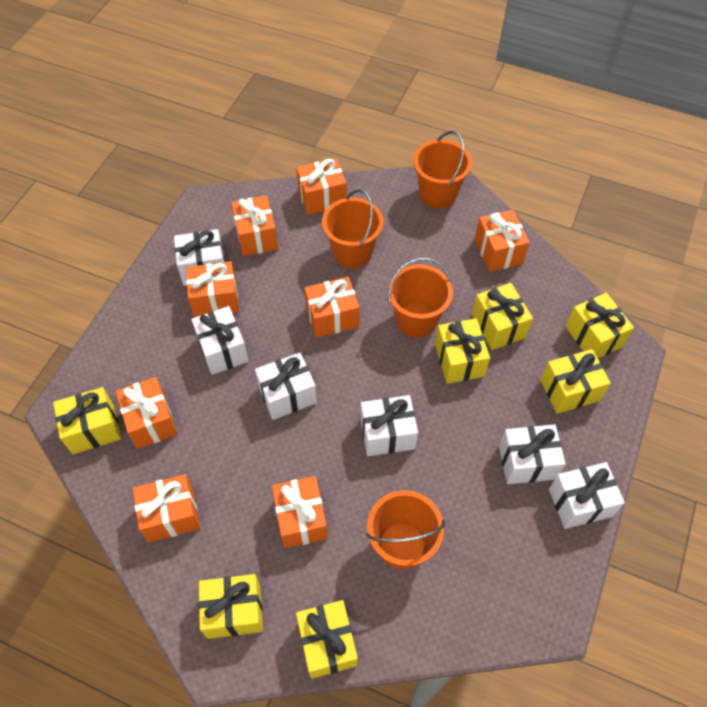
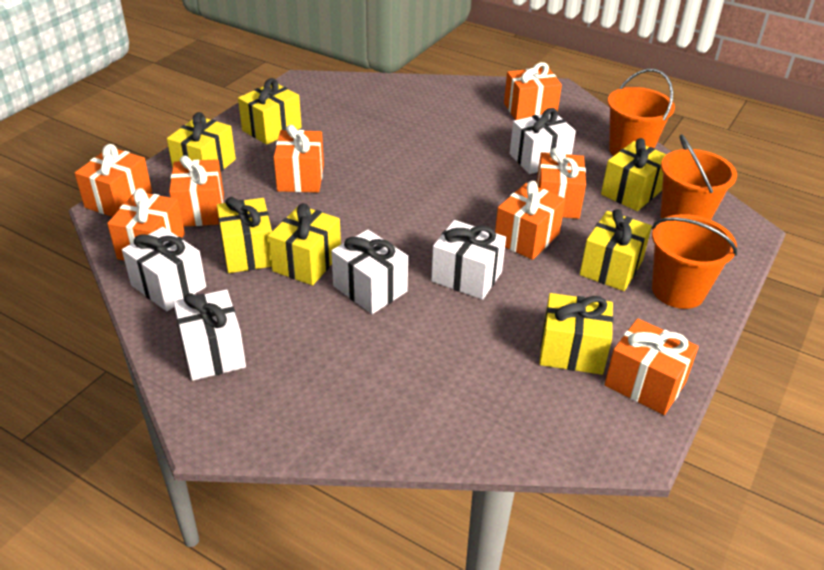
orange bucket: [322,189,383,269] [366,490,446,570] [388,257,453,338] [413,131,472,209] = 4 -> [607,69,675,156] [652,214,737,309] [660,134,737,220] = 3
white gift: [174,229,225,286] [191,306,249,375] [255,352,317,420] [360,395,418,456] [499,424,566,484] [549,462,625,529] = 6 -> [122,227,206,311] [173,289,246,381] [331,230,408,314] [431,220,506,300] [510,108,576,174] = 5

